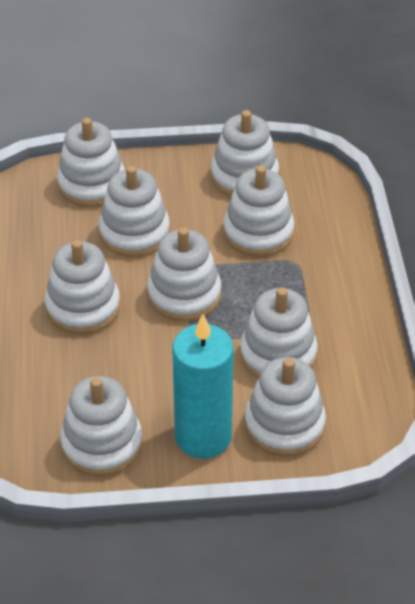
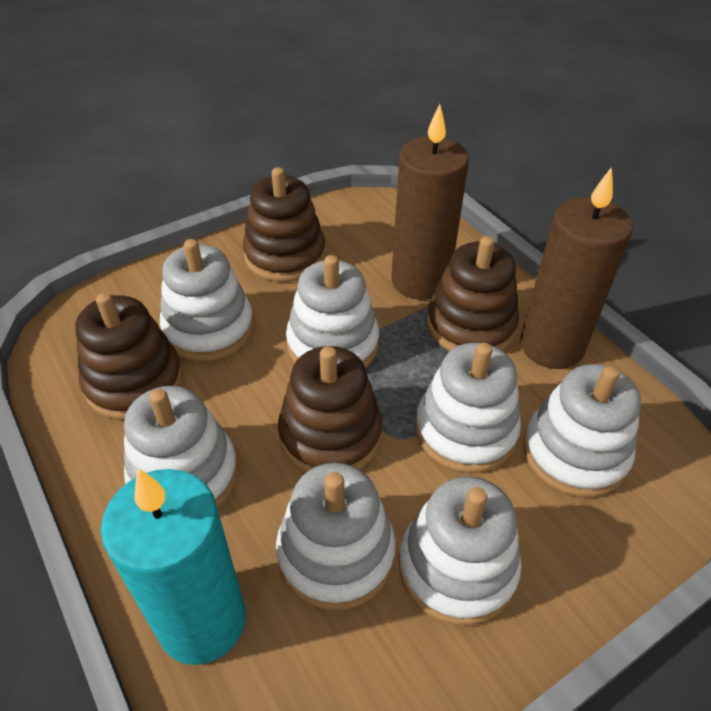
brown candle: none = 0 -> [391,104,469,300] [520,167,633,369] = 2
brown stacking toy: none = 0 -> [75,292,183,420] [243,167,326,282] [278,346,383,472] [427,236,519,351] = 4
white stacking toy: [45,240,120,334] [57,118,125,207] [60,376,143,477] [99,166,170,257] [147,227,221,322] [211,110,279,197] [223,165,294,257] [240,287,318,379] [245,357,326,457] = 9 -> [124,386,238,508] [160,239,254,361] [276,463,396,610] [286,255,379,368] [399,476,521,626] [415,343,521,473] [523,364,641,497] = 7

